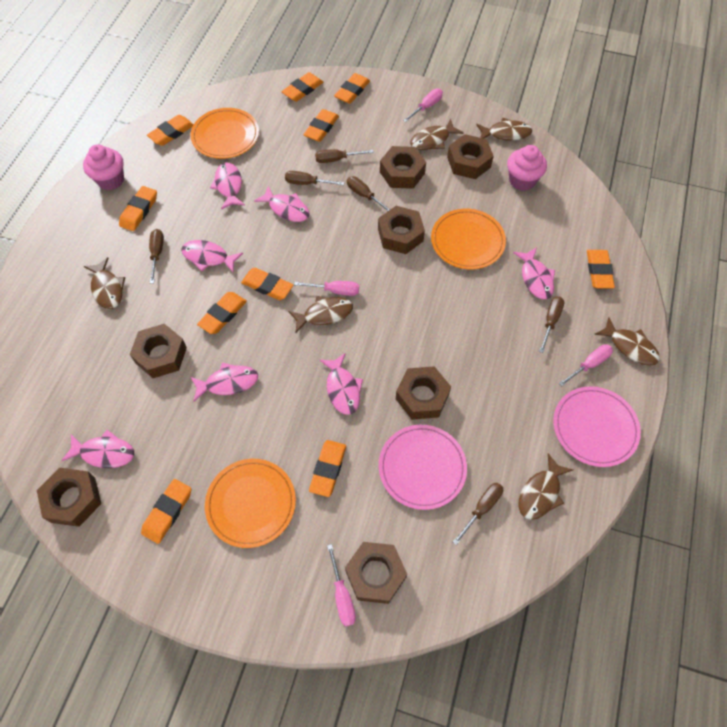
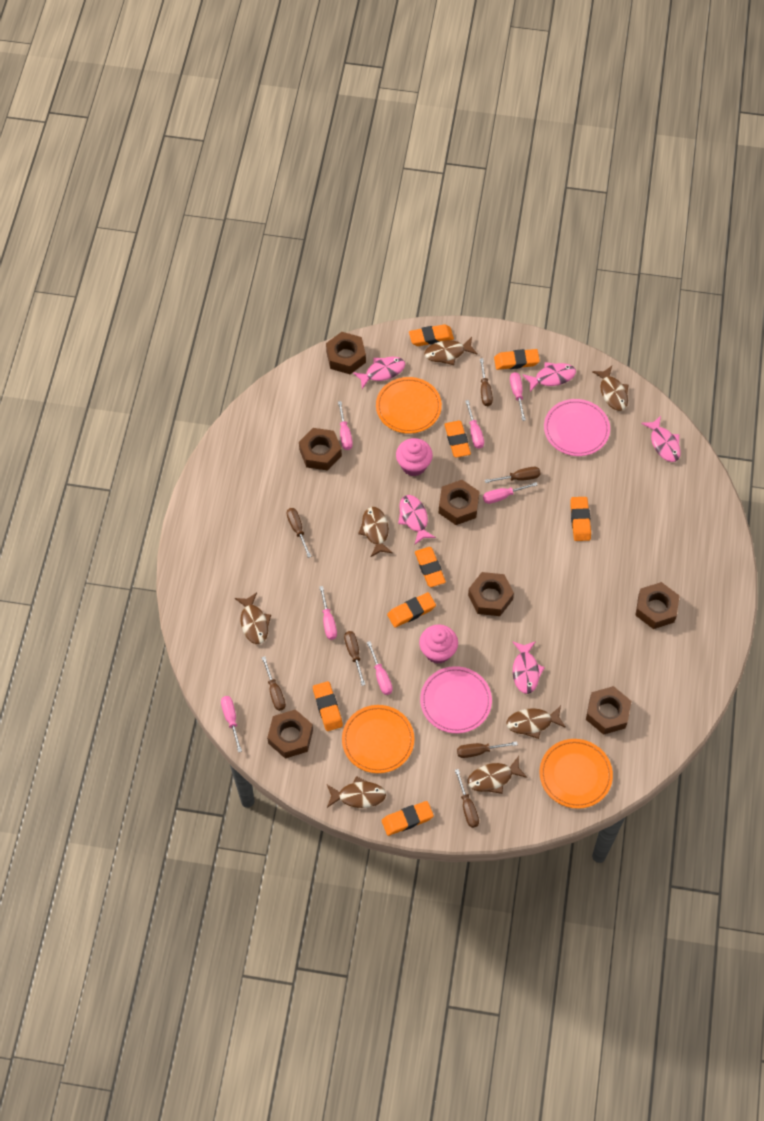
brown fish: [84,257,125,309] [288,296,353,333] [410,119,463,150] [476,118,532,141] [519,453,573,520] [594,317,660,366] = 6 -> [235,592,271,644] [327,776,386,808] [358,507,393,557] [424,337,478,365] [467,756,527,794] [506,706,566,739] [592,366,628,411] = 7
brown screwdriver: [149,229,164,284] [285,171,344,185] [315,149,374,163] [347,176,391,211] [453,483,503,545] [539,296,564,353] = 6 -> [261,656,286,711] [286,508,311,558] [344,631,365,686] [455,769,479,828] [457,741,518,758] [480,358,493,406] [485,467,541,483] = 7
orange eraser: [119,186,157,231] [141,479,191,544] [147,115,194,146] [197,292,247,334] [241,268,293,300] [281,72,323,102] [303,109,339,142] [309,440,346,497] [334,73,370,104] [587,250,615,288] = 10 -> [313,681,343,731] [382,801,434,836] [387,592,436,628] [409,324,454,346] [415,547,446,587] [444,421,471,458] [494,349,540,370] [570,497,591,541] = 8
pink fish: [61,430,134,468] [181,240,243,273] [190,362,258,402] [210,163,245,209] [254,186,310,222] [320,353,363,415] [513,247,555,299] = 7 -> [353,357,405,389] [398,495,436,544] [512,641,545,694] [523,362,576,392] [641,416,681,462] = 5
pink screwdriver: [294,281,359,296] [327,544,356,627] [403,89,443,122] [559,344,613,386] = 4 -> [221,696,242,752] [319,586,337,640] [338,401,353,450] [367,641,393,695] [465,400,484,449] [483,482,538,504] [510,372,526,421] = 7

